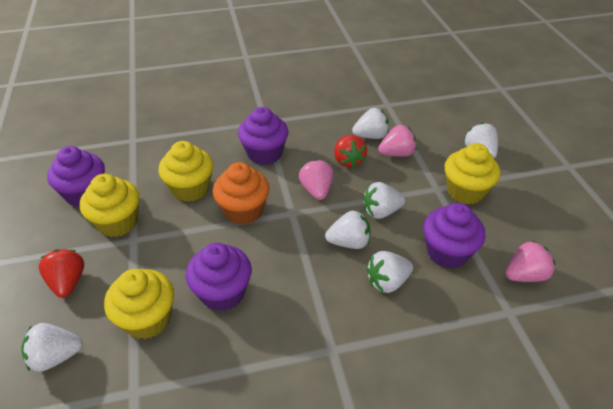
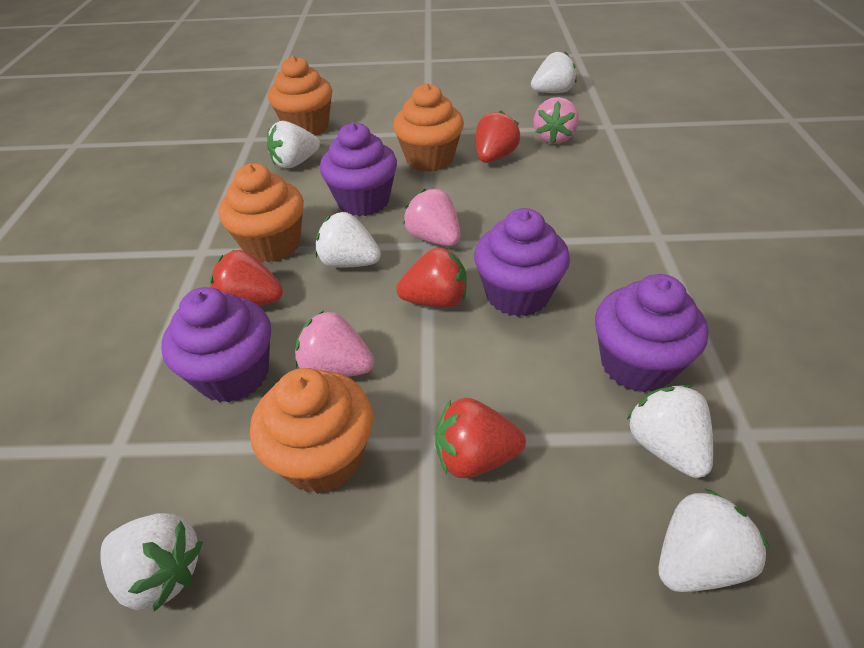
orange cupcake: [213,162,269,225] = 1 -> [218,164,304,262] [250,368,373,494] [268,55,332,136] [393,83,464,172] = 4
red strawberry: [39,249,84,298] [334,135,367,168] = 2 -> [210,250,283,306] [396,248,467,308] [435,398,526,478] [476,110,520,163] = 4
yellow cupcake: [80,174,140,237] [104,269,174,339] [159,141,213,202] [444,143,500,205] = 4 -> none = 0

